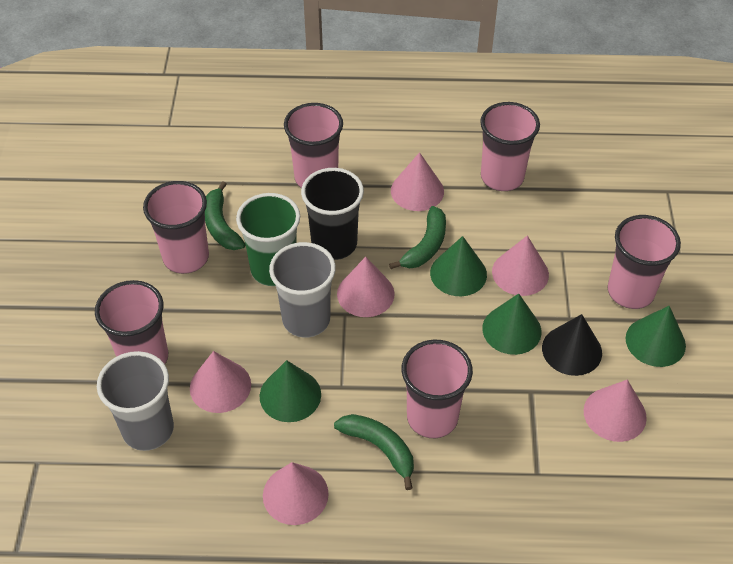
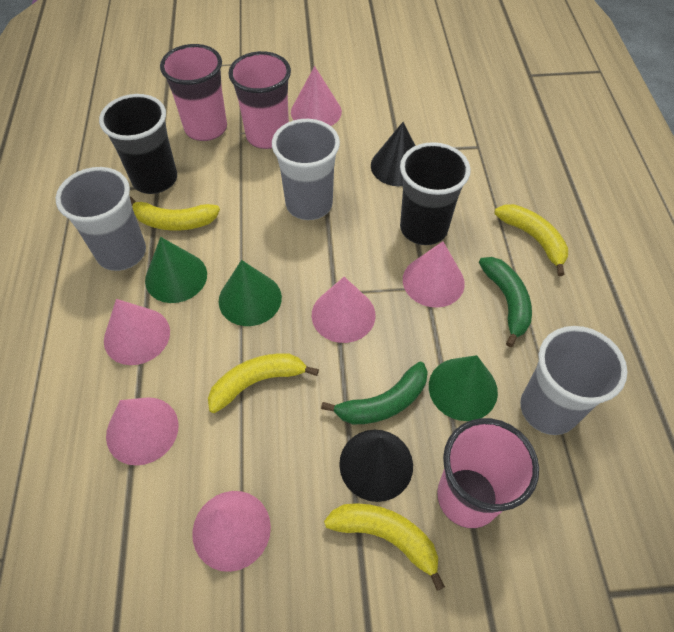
black cone: [542,314,602,376] = 1 -> [339,430,413,502] [371,122,415,186] = 2
black cup: [301,168,364,260] = 1 -> [99,94,177,194] [400,142,471,245] = 2
green banana: [205,181,245,250] [334,414,414,490] [389,206,446,269] = 3 -> [321,361,428,424] [479,257,532,347] = 2
green cone: [260,360,321,422] [430,236,487,296] [482,293,542,355] [626,306,686,367] = 4 -> [145,237,207,303] [219,260,282,326] [429,355,498,421] = 3
green cup: [236,193,300,286] = 1 -> none = 0
grey cup: [97,351,174,451] [269,242,336,338] = 2 -> [56,167,146,271] [272,119,340,220] [520,326,627,435] = 3
pink cup: [95,280,168,364] [143,181,209,274] [284,103,343,188] [402,340,473,438] [480,102,540,191] [608,215,681,309] = 6 -> [160,44,227,141] [228,51,291,149] [437,418,539,528] = 3
yellow banana: none = 0 -> [130,197,220,231] [208,353,319,413] [324,503,445,591] [494,204,568,276] = 4

